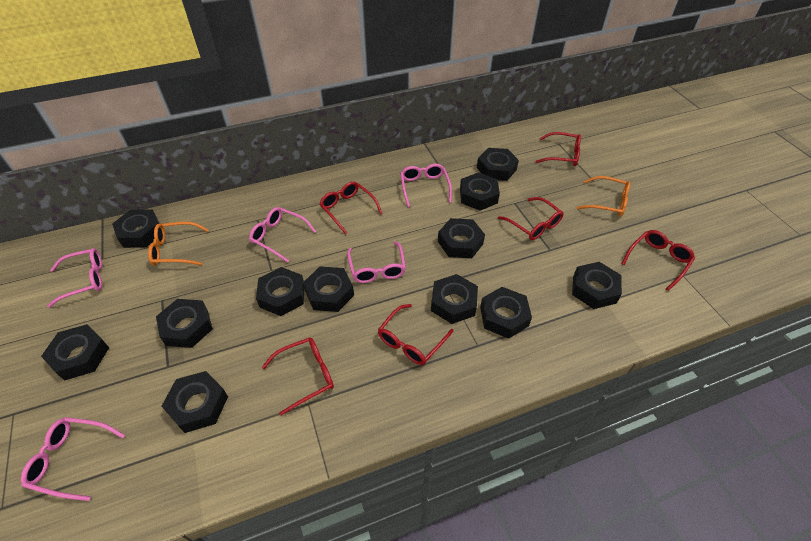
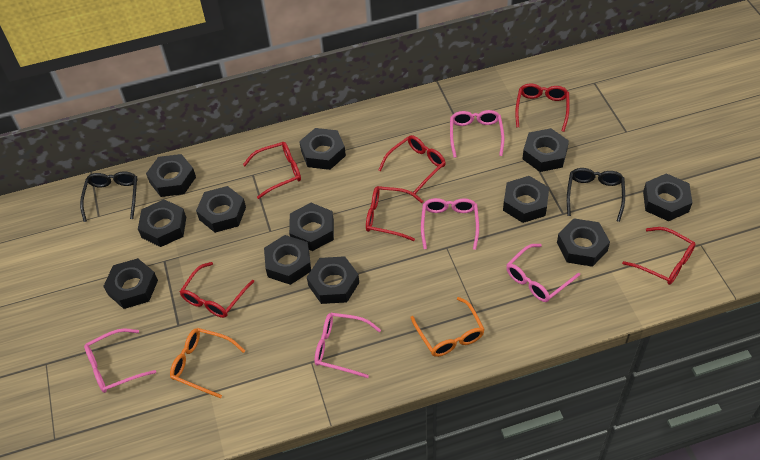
black glasses: none = 0 -> [80,171,137,222] [567,168,625,222] = 2

